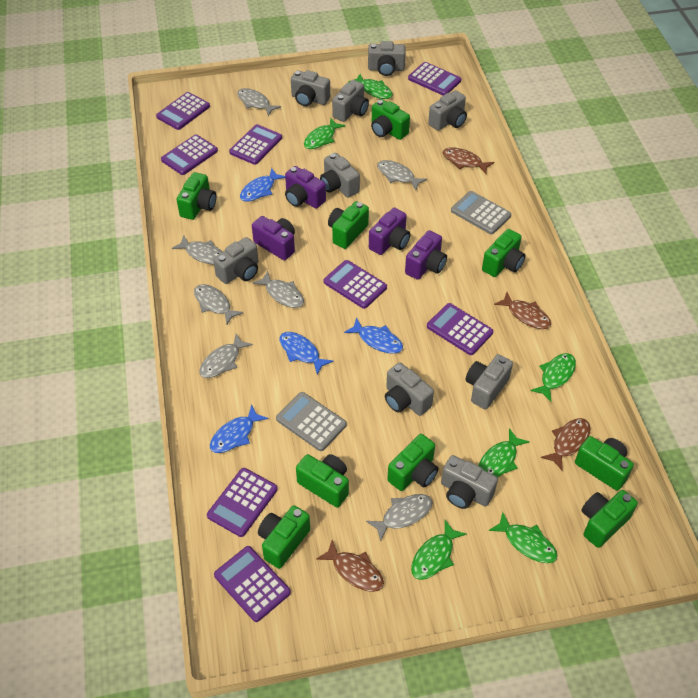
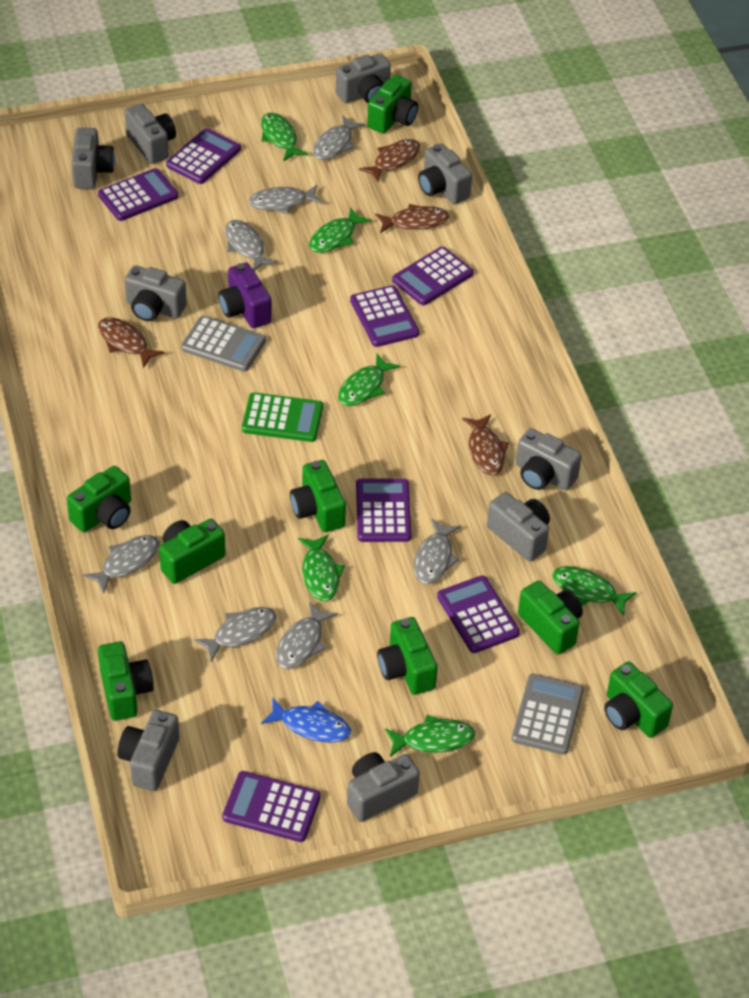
blue fish: [210,404,268,453] [240,168,285,202] [280,332,333,375] [344,317,403,354] = 4 -> [261,698,351,743] = 1
green calculator: none = 0 -> [242,392,323,442] = 1
green camera: [177,172,216,220] [258,505,310,569] [296,454,349,507] [328,201,369,249] [371,99,410,140] [387,434,438,491] [482,229,526,277] [575,436,634,491] [581,490,638,548] = 9 -> [67,466,131,533] [98,642,154,721] [159,519,225,584] [290,460,346,532] [367,75,418,134] [377,617,438,695] [518,580,583,655] [604,662,673,738] = 8
purple calculator: [156,92,210,130] [161,134,218,175] [207,468,278,537] [214,546,291,622] [229,124,282,165] [324,260,387,309] [408,62,461,95] [427,303,493,355] = 8 -> [98,168,178,221] [166,128,241,184] [223,771,321,842] [350,285,419,347] [356,479,411,542] [392,247,474,305] [437,575,520,653] = 7
purple camera: [252,216,295,260] [285,166,326,209] [369,208,410,255] [405,230,447,280] = 4 -> [218,263,272,328] = 1

